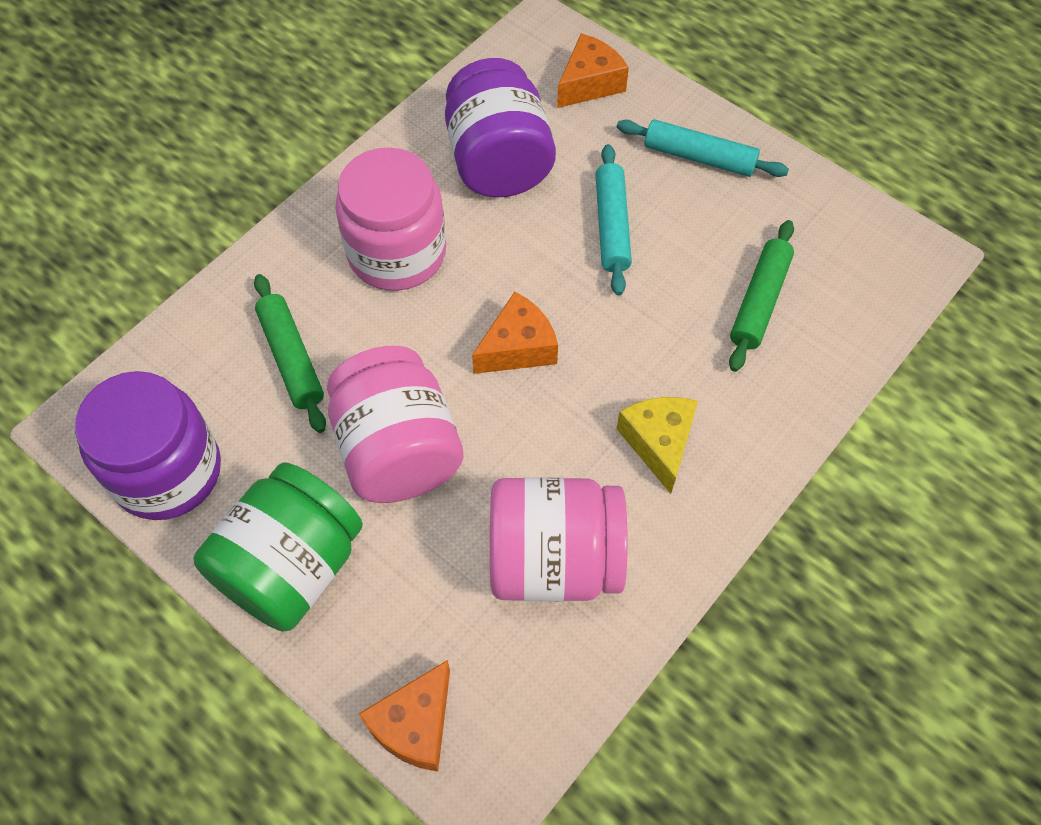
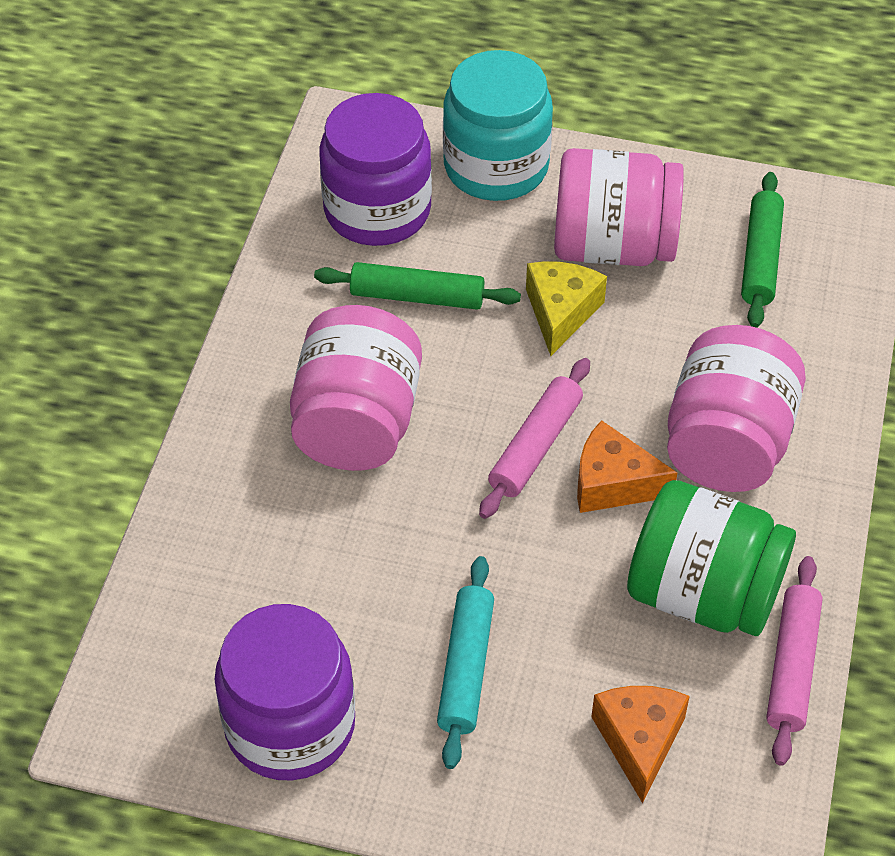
orange cheese: [358,660,450,772] [472,292,558,374] [557,33,629,108] = 3 -> [577,420,677,513] [591,686,690,803] = 2
pink rolling pin: none = 0 -> [479,358,590,519] [766,556,823,766] = 2
turquoise jar: none = 0 -> [443,50,553,201] = 1
turquoise rolling pin: [595,144,632,296] [617,119,789,177] = 2 -> [437,556,494,769] = 1

